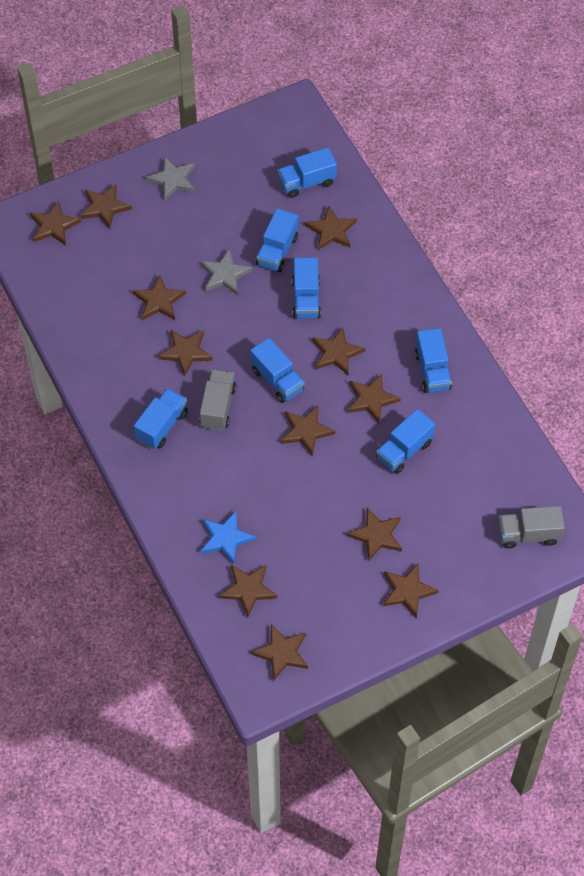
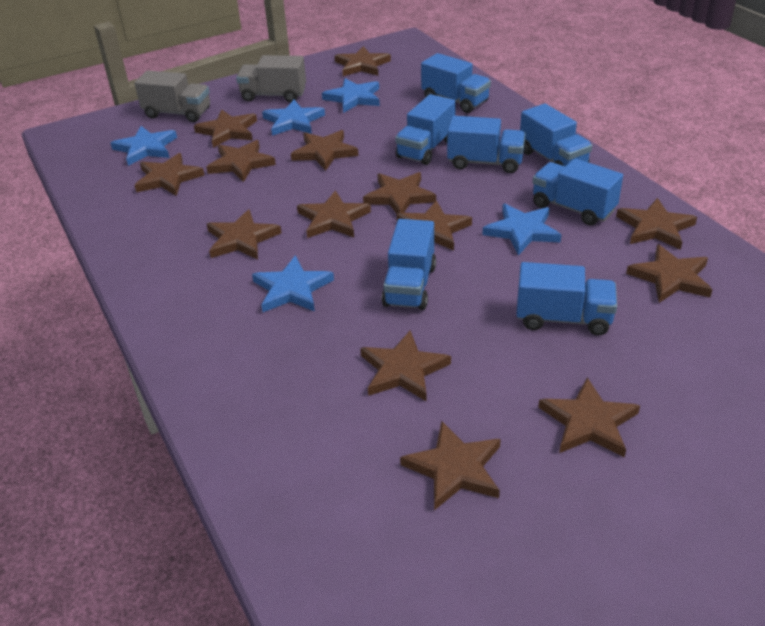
blue star: [201,511,256,564] = 1 -> [111,126,177,166] [252,255,334,312] [262,100,325,136] [322,78,380,113] [482,204,561,255] = 5
brown star: [30,201,81,246] [80,184,132,229] [133,275,186,320] [158,330,213,376] [219,565,277,617] [251,624,308,680] [281,406,335,456] [305,206,357,250] [313,327,365,375] [347,508,402,561] [348,374,401,423] [383,564,439,618] = 12 -> [134,153,205,196] [194,109,257,148] [207,140,276,182] [207,209,281,260] [291,130,358,171] [297,191,371,238] [335,46,391,76] [360,330,451,402] [363,172,436,214] [397,200,472,251] [400,421,501,510] [538,377,640,458] [616,198,697,250] [626,244,712,303] = 14
grey star: [146,156,195,200] [200,249,252,295] = 2 -> none = 0

